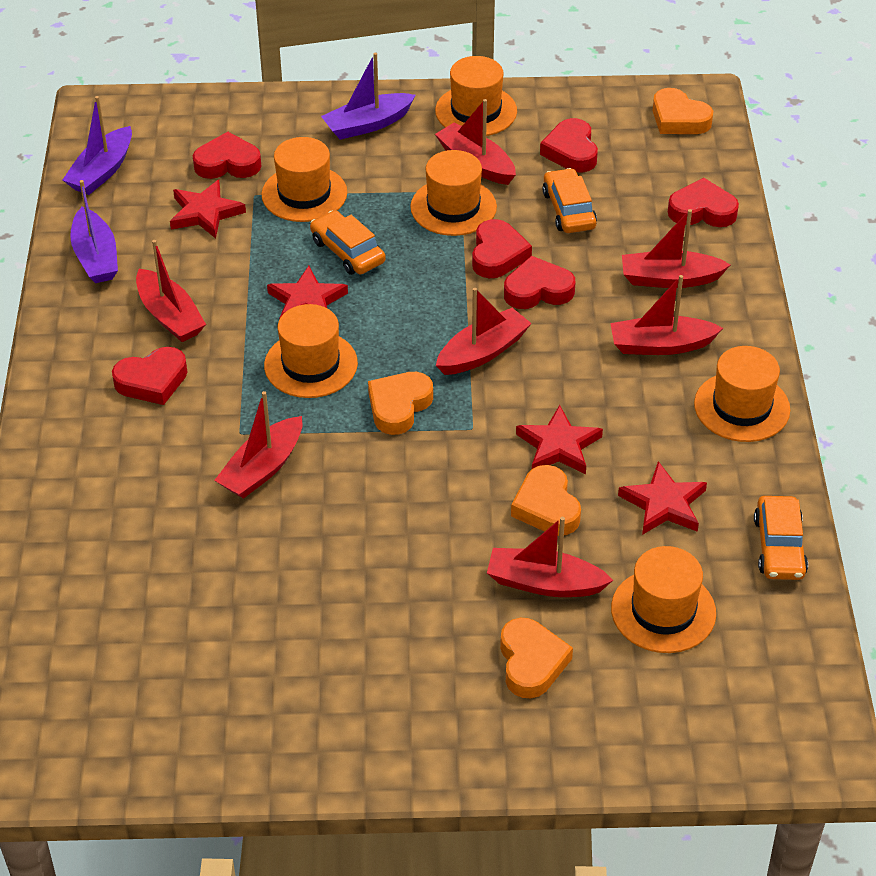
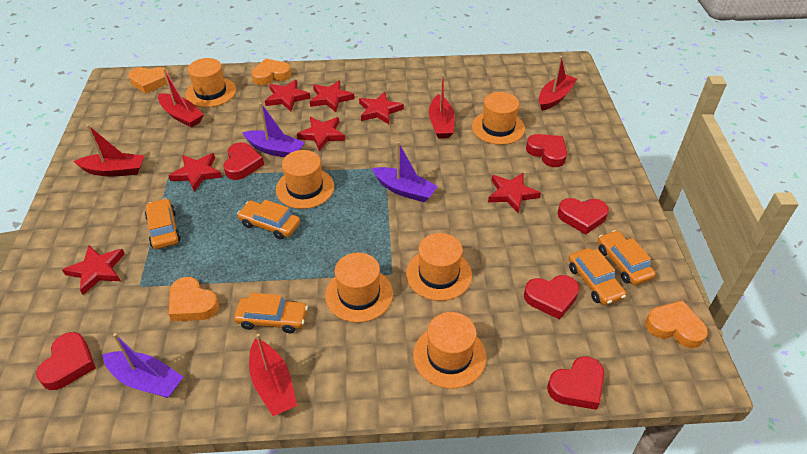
orange car: [310,210,386,275] [542,168,597,233] [754,496,808,580] = 3 -> [145,198,181,249] [234,293,308,333] [237,200,300,240] [568,248,626,305] [598,230,656,285] = 5
red boat: [136,240,206,342] [214,391,302,499] [435,99,516,185] [436,288,532,375] [487,517,613,597] [610,275,723,355] [622,209,731,288] = 7 -> [73,125,144,177] [158,68,204,128] [249,334,297,416] [429,74,455,139] [539,56,577,111] = 5
red star: [170,180,246,238] [267,266,348,319] [516,405,603,475] [618,461,707,535] = 4 -> [62,246,125,295] [168,153,222,192] [265,80,310,111] [297,117,345,151] [310,80,355,112] [359,92,404,124] [488,173,541,214] = 7

